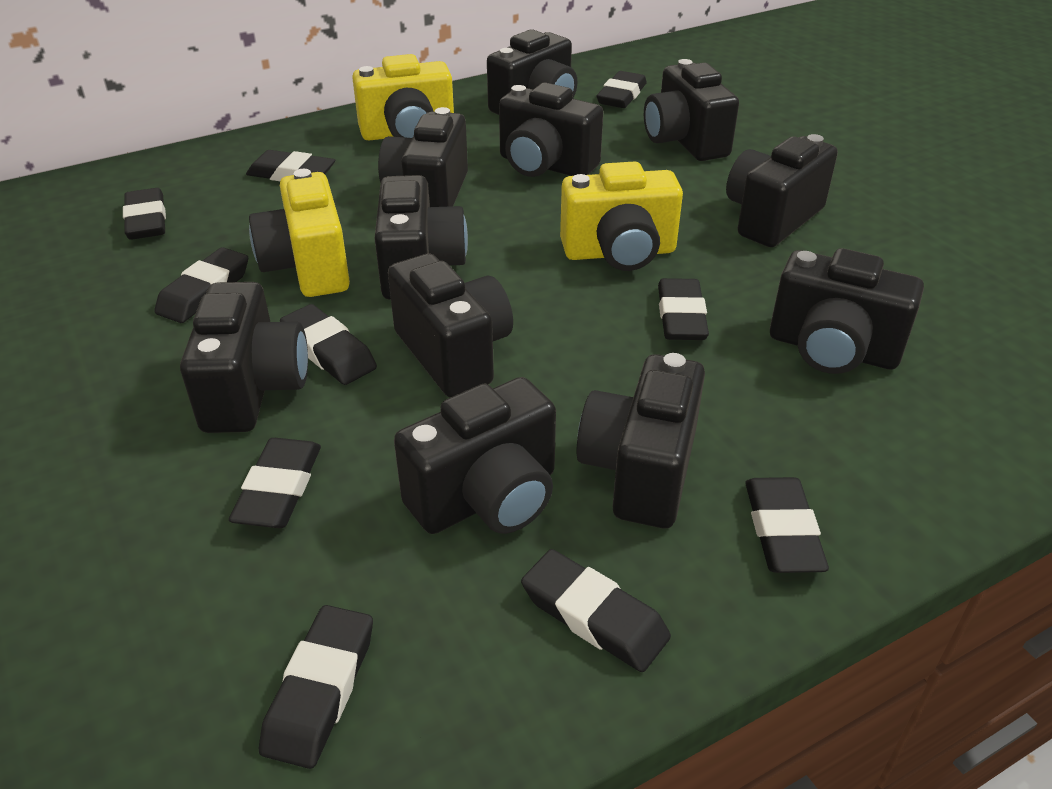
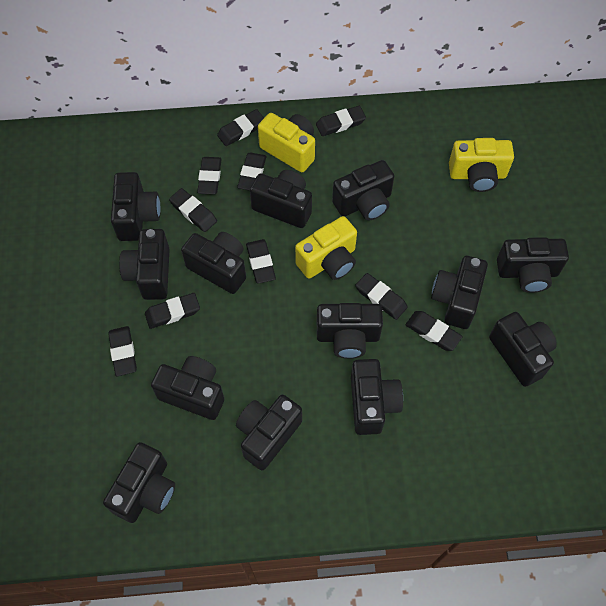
black camera: [180,282,308,433] [374,175,468,300] [378,107,468,207] [388,254,513,398] [394,377,556,534] [487,30,577,115] [499,83,603,177] [577,353,705,528] [644,59,739,161] [726,134,838,247] [770,248,924,374] = 11 -> [103,442,175,523] [111,172,161,241] [119,229,170,300] [151,356,224,420] [181,232,246,294] [236,395,302,470] [250,170,312,228] [317,303,383,359] [332,160,394,220] [351,359,403,435] [431,256,488,329] [489,312,557,387] [497,237,569,293] = 13

